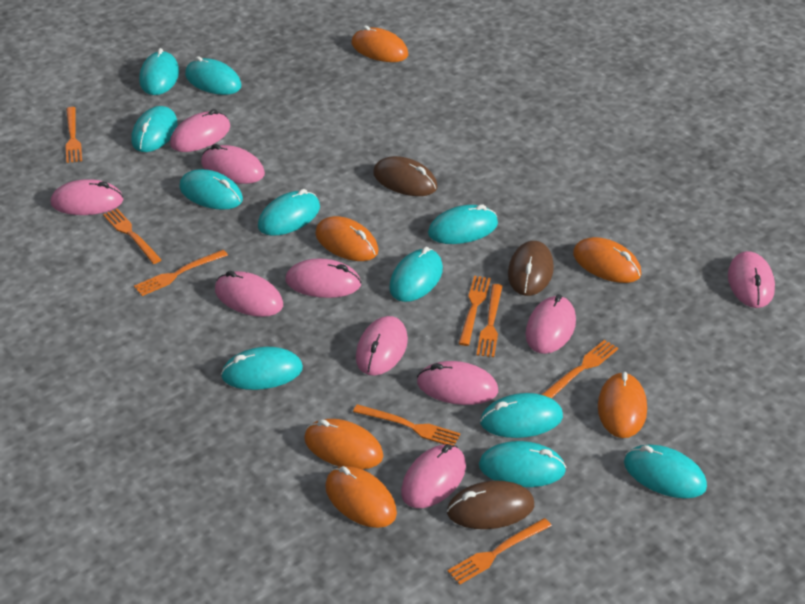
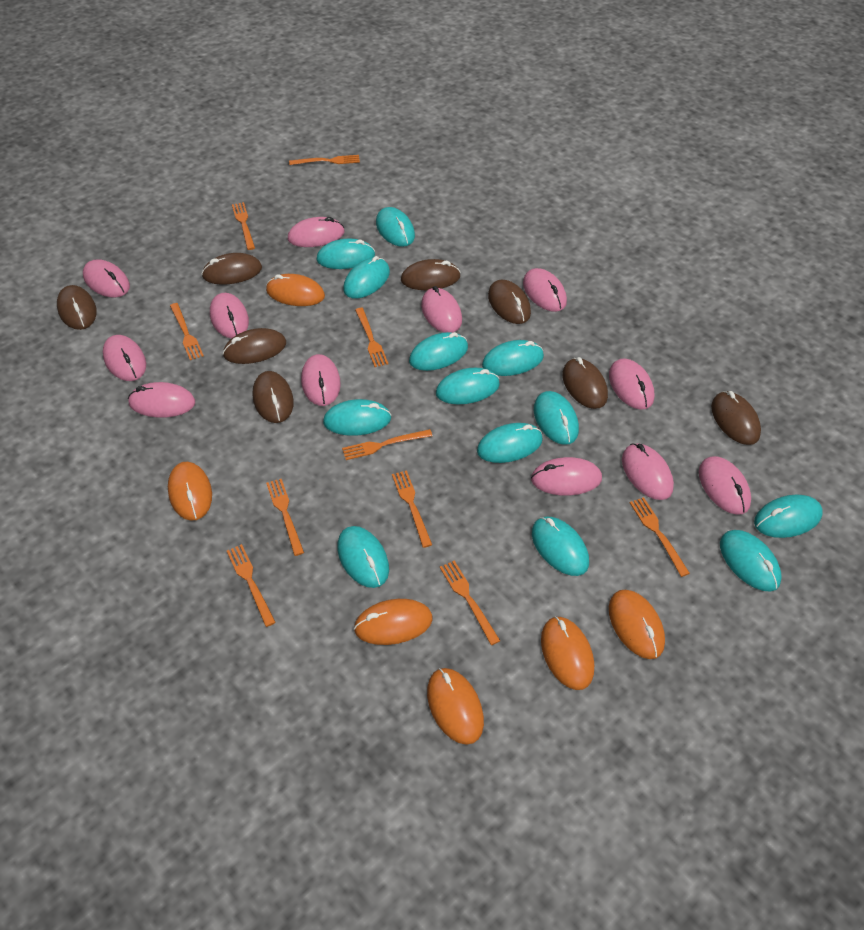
brown mouse: [373,156,438,196] [447,481,534,529] [508,241,554,296] = 3 -> [57,285,97,330] [201,253,262,285] [223,328,286,364] [253,371,294,423] [401,259,461,290] [488,280,531,324] [562,357,608,409] [711,391,761,445] = 8
orange fork: [65,107,82,163] [103,209,162,264] [134,250,228,296] [353,404,460,445] [448,518,552,585] [459,276,491,346] [477,284,502,357] [541,340,618,399] = 8 -> [170,303,204,360] [227,544,276,627] [232,202,255,250] [266,479,304,556] [289,155,360,165] [342,429,432,460] [355,308,388,367] [392,470,432,548] [440,561,500,645] [630,497,690,577] = 10
pink mouse: [51,179,123,215] [170,109,230,152] [201,144,265,184] [215,271,283,317] [285,258,361,298] [356,316,408,376] [401,444,466,508] [417,361,498,405] [525,294,576,354] [728,251,775,308] = 10 -> [83,259,130,298] [103,335,146,381] [128,382,195,418] [210,293,249,338] [288,217,344,247] [301,354,341,406] [421,286,462,333] [523,268,567,312] [531,457,602,496] [609,358,654,410] [622,443,674,500] [699,456,751,515] = 12
turquoise mouse: [131,106,178,152] [139,48,179,95] [179,169,243,210] [185,56,242,95] [221,347,303,390] [258,189,320,236] [389,247,443,302] [428,205,498,244] [479,441,566,487] [480,393,563,438] [624,445,707,498] = 11 -> [316,239,375,269] [323,399,391,436] [337,526,389,588] [343,256,390,298] [376,207,415,247] [409,332,468,371] [436,368,500,404] [477,423,543,463] [482,340,544,376] [532,517,589,576] [534,391,579,445] [720,530,782,592] [754,495,823,538] = 13

